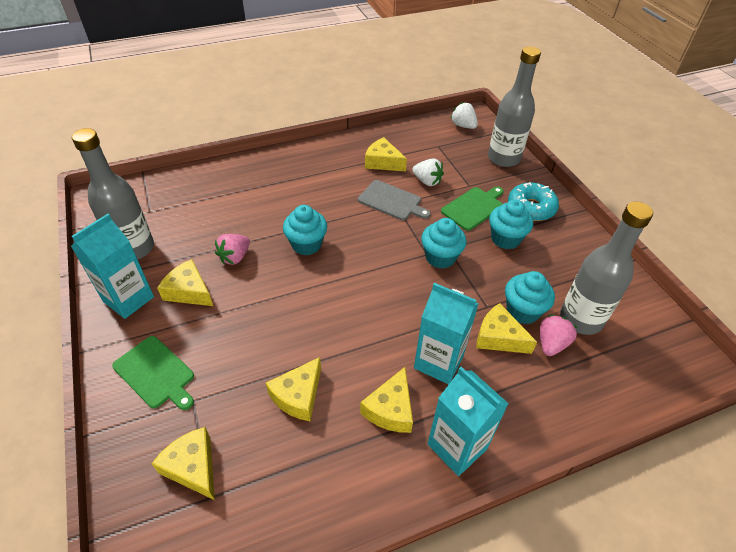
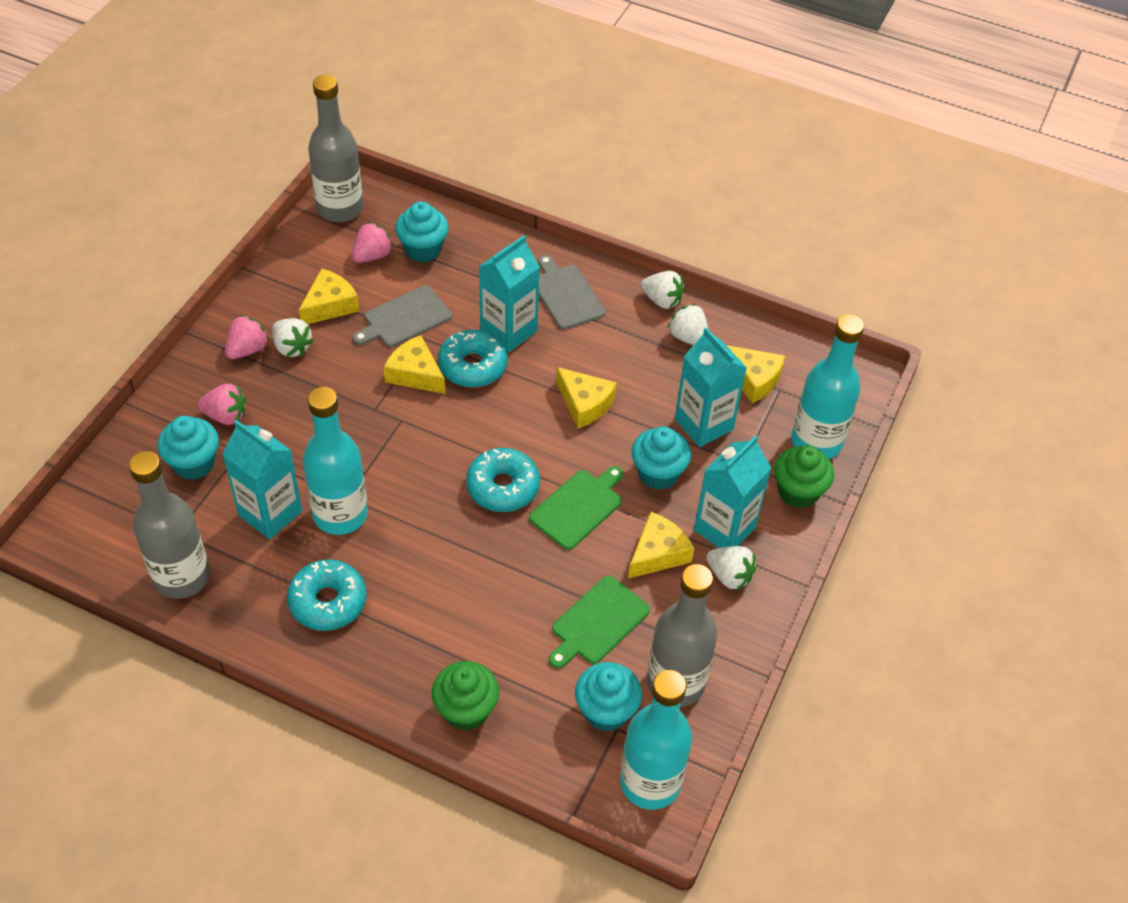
green cupcake: none = 0 -> [432,661,499,731] [774,445,834,509] = 2
grey cutting board: [358,180,431,220] = 1 -> [353,286,452,347] [538,255,606,330] = 2
pink strawberry: [215,234,250,265] [540,315,577,356] = 2 -> [197,384,246,425] [225,315,269,359] [351,222,393,263] = 3
turquoise bottle: none = 0 -> [303,387,368,535] [620,670,692,810] [791,314,864,459] = 3
turquoise carton: [71,214,154,319] [414,283,479,384] [428,367,509,476] = 3 -> [222,420,302,539] [479,235,540,352] [675,327,747,447] [694,435,772,548] = 4
turquoise donut: [508,182,559,221] = 1 -> [287,559,367,631] [438,330,507,387] [466,448,540,512] = 3
white strawberry: [412,159,444,186] [450,102,478,129] = 2 -> [272,318,314,357] [641,271,685,309] [668,304,708,345] [706,546,757,590] = 4
yellow cheese: [151,427,215,500] [157,259,213,306] [266,357,321,421] [360,367,413,433] [365,137,407,171] [476,303,537,354] = 6 -> [298,268,359,324] [384,335,445,394] [556,367,617,428] [628,512,694,579] [726,345,785,403] = 5

